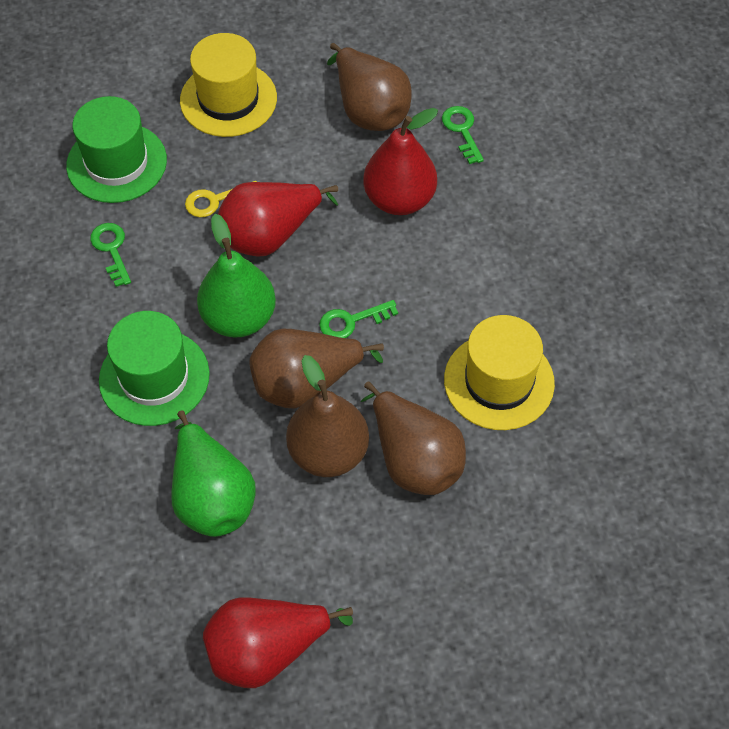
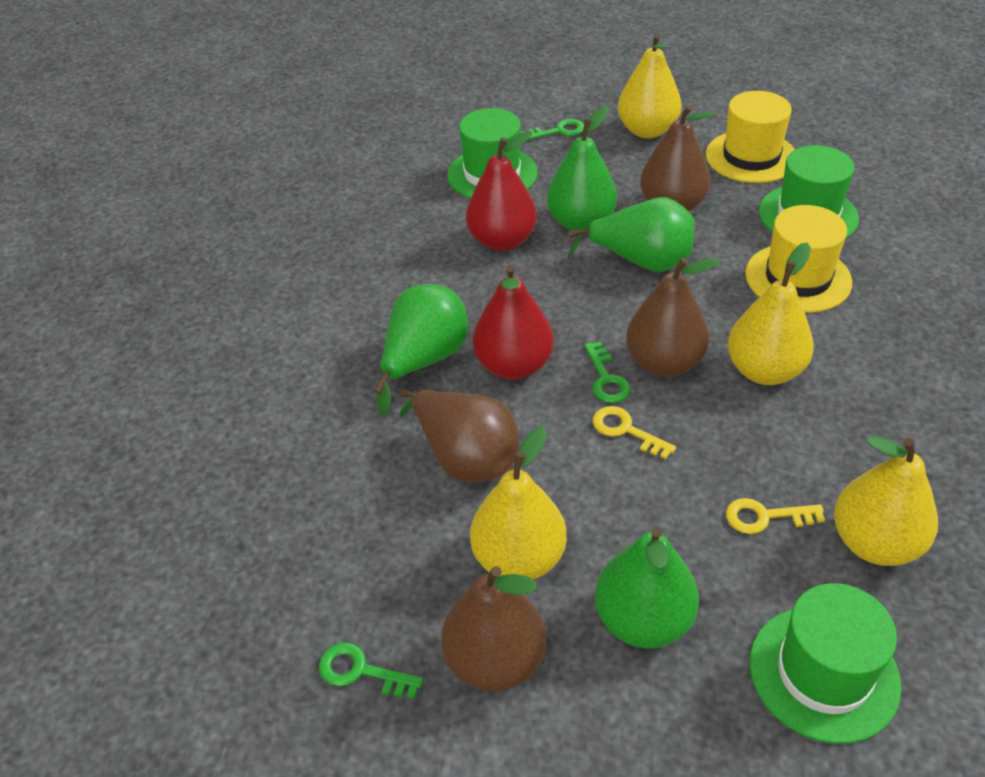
green hat: [66,96,167,203] [99,311,210,426] = 2 -> [447,108,537,198] [750,583,902,744] [759,145,859,238] = 3
green pear: [171,410,256,537] [197,214,276,337] = 2 -> [374,284,468,416] [547,106,617,231] [567,197,695,272] [595,527,699,648] = 4
red pear: [203,597,353,688] [218,182,338,257] [363,108,438,215] = 3 -> [466,131,537,251] [473,265,554,380] = 2
yellow key: [185,181,257,217] = 1 -> [593,406,676,459] [726,498,825,534] = 2
yellow pear: none = 0 -> [470,426,567,579] [618,34,682,138] [728,243,814,385] [834,436,938,566] = 4

